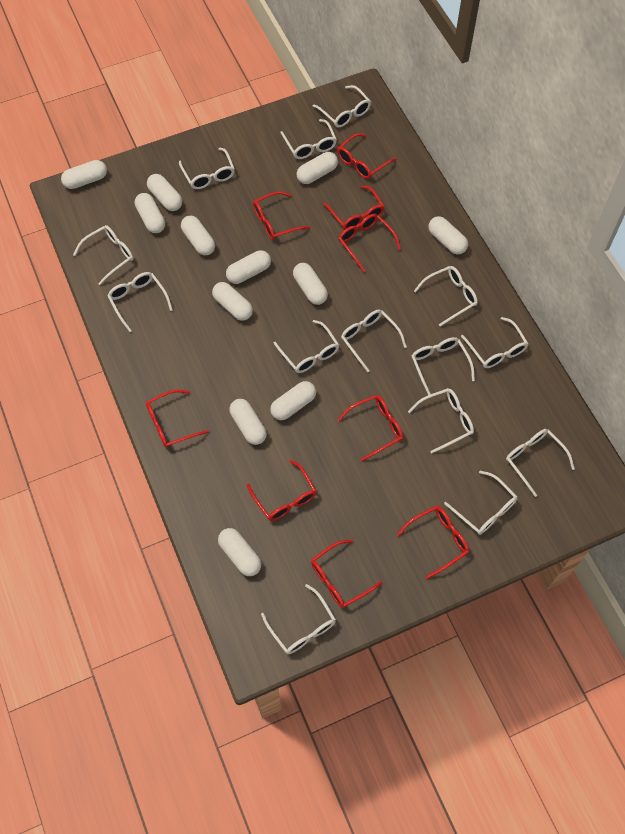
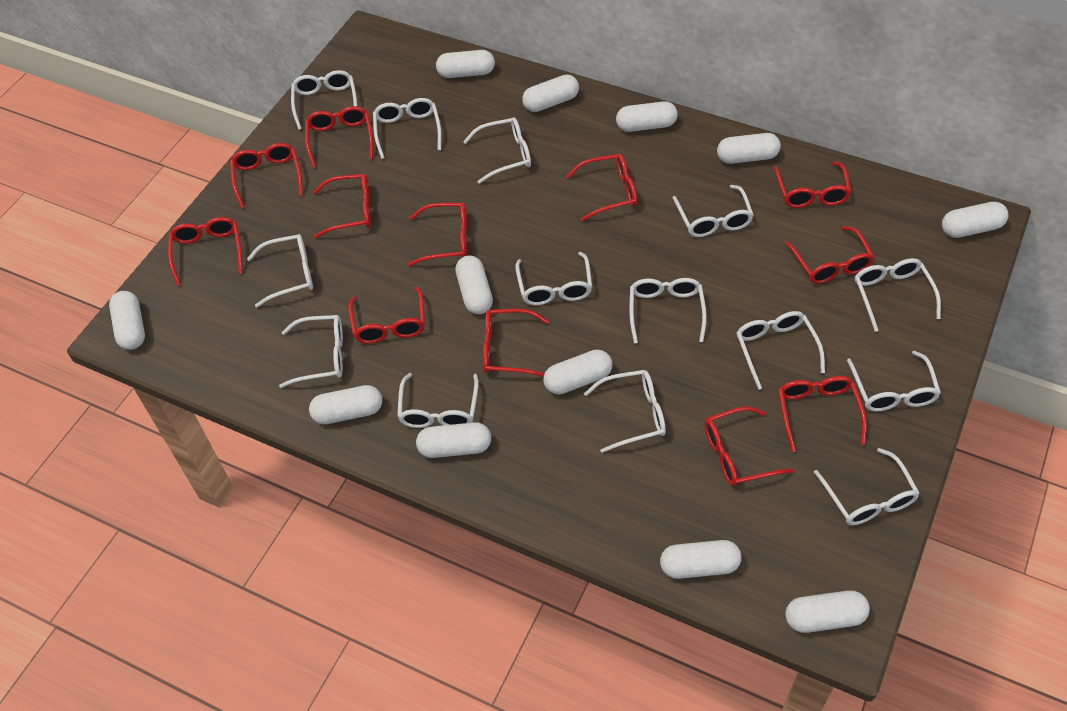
red glasses: [146,389,209,448] [247,460,316,521] [253,191,310,240] [311,540,383,608] [324,186,385,230] [337,133,397,179] [338,395,403,461] [339,214,401,272] [397,506,469,579] = 9 -> [168,217,242,286] [230,143,303,208] [305,106,373,168] [313,174,371,239] [348,287,425,344] [408,203,467,266] [483,309,549,377] [566,154,637,221] [705,407,794,486] [774,162,851,208] [778,376,867,452] [785,226,875,284] = 12

